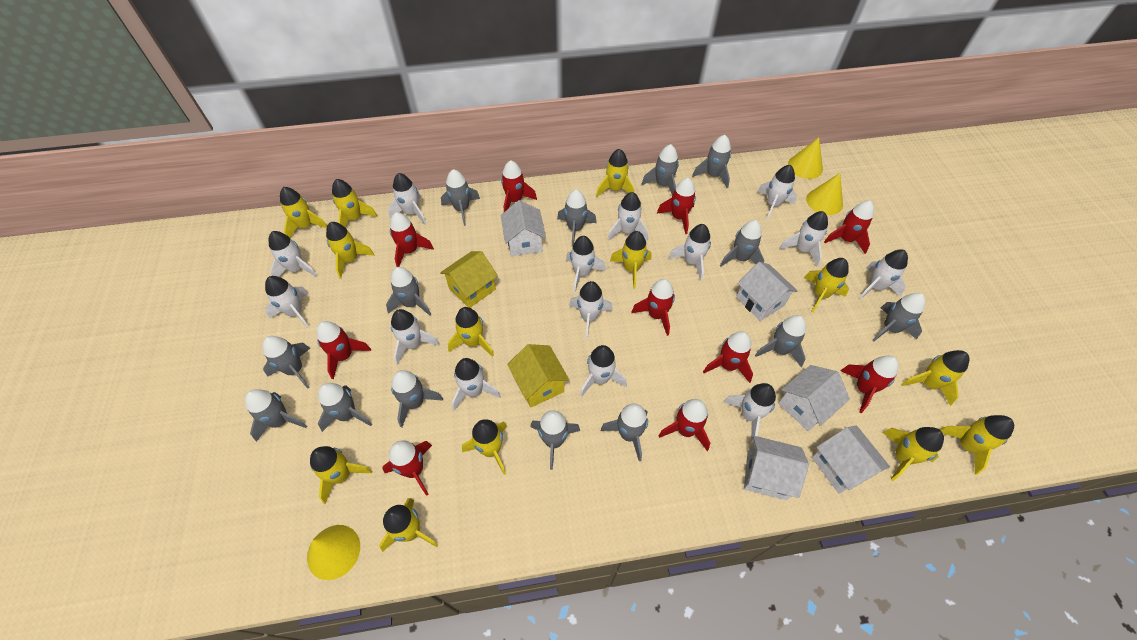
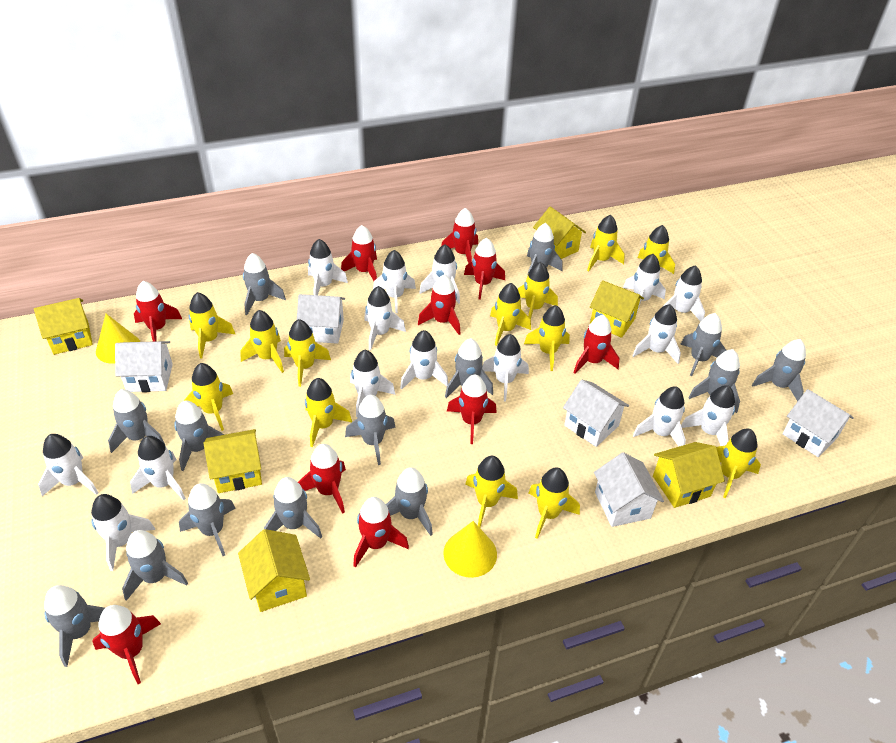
white rocket: [265,276,309,328] [269,231,317,277] [388,173,427,225] [391,309,440,365] [452,358,501,411] [566,236,606,292] [569,281,613,340] [580,345,627,397] [607,192,648,241] [669,224,711,281] [723,383,776,442] [757,165,797,220] [779,211,828,267] [859,250,908,299] = 14 -> [38,434,98,496] [91,494,155,571] [130,436,186,500] [308,239,348,295] [350,350,396,417] [364,286,406,350] [373,250,416,313] [400,330,448,390] [419,244,460,304] [482,334,529,401] [623,254,666,315] [632,304,681,364] [633,386,686,447] [664,265,705,322] [681,385,735,446] = 15
yellow cone: [307,525,360,580] [788,138,823,179] [806,173,843,215] = 3 -> [96,314,140,364] [443,521,497,578] = 2
yellow house: [440,251,498,308] [507,344,569,407] = 2 -> [34,298,93,355] [203,429,262,493] [238,529,310,612] [533,207,586,259] [590,280,644,338] [653,442,725,508] = 6

